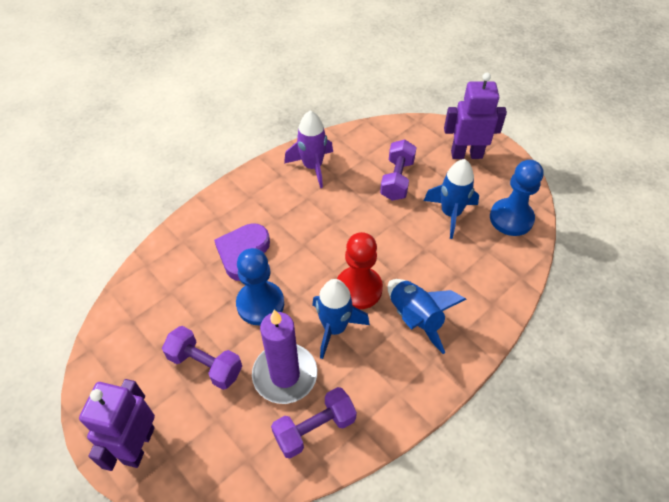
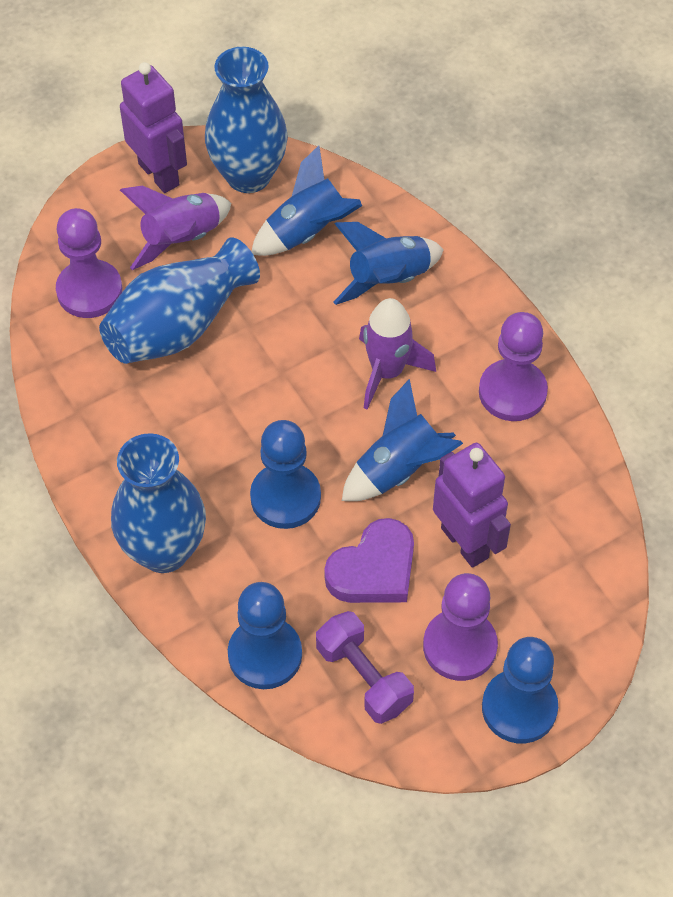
blue pawn: [236,248,284,325] [490,160,543,236] = 2 -> [228,582,302,689] [250,420,321,529] [482,637,558,743] = 3
blue vase: none = 0 -> [99,237,260,364] [111,433,206,573] [205,47,288,193] = 3
purple candle: [252,309,317,404] = 1 -> none = 0
purple dumbbell: [162,326,242,390] [271,387,357,459] [380,140,417,201] = 3 -> [316,611,414,724] = 1
purple pawn: none = 0 -> [56,208,123,318] [423,573,498,681] [479,312,548,421] = 3
purple rocket: [284,110,333,188] = 1 -> [120,186,231,270] [359,298,436,410] = 2
red pawn: [337,232,383,309] = 1 -> none = 0

